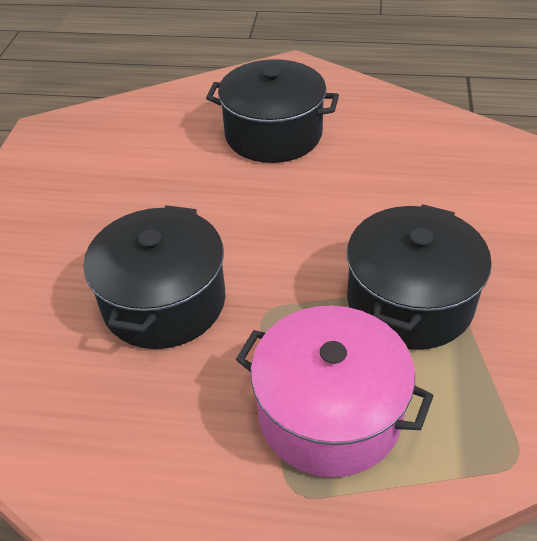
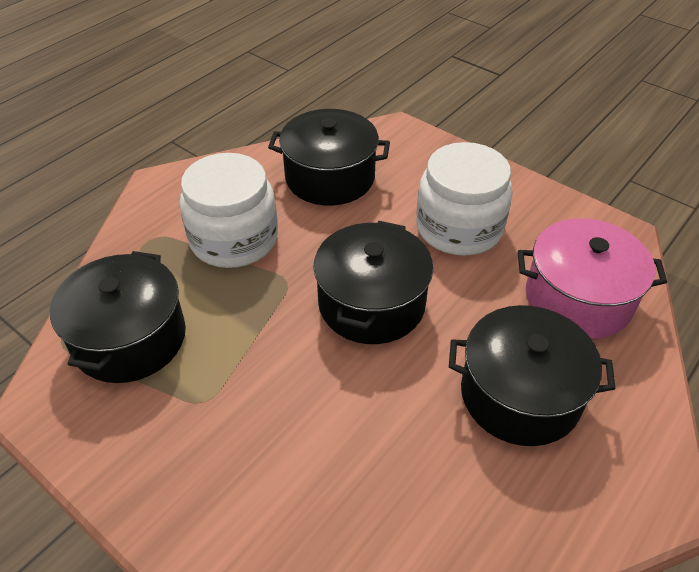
black pot: [84,205,226,349] [206,59,339,163] [347,204,492,350] = 3 -> [50,251,186,383] [268,109,390,206] [313,221,433,344] [449,305,616,446] = 4
white jar: none = 0 -> [180,153,278,268] [416,142,513,256] = 2

